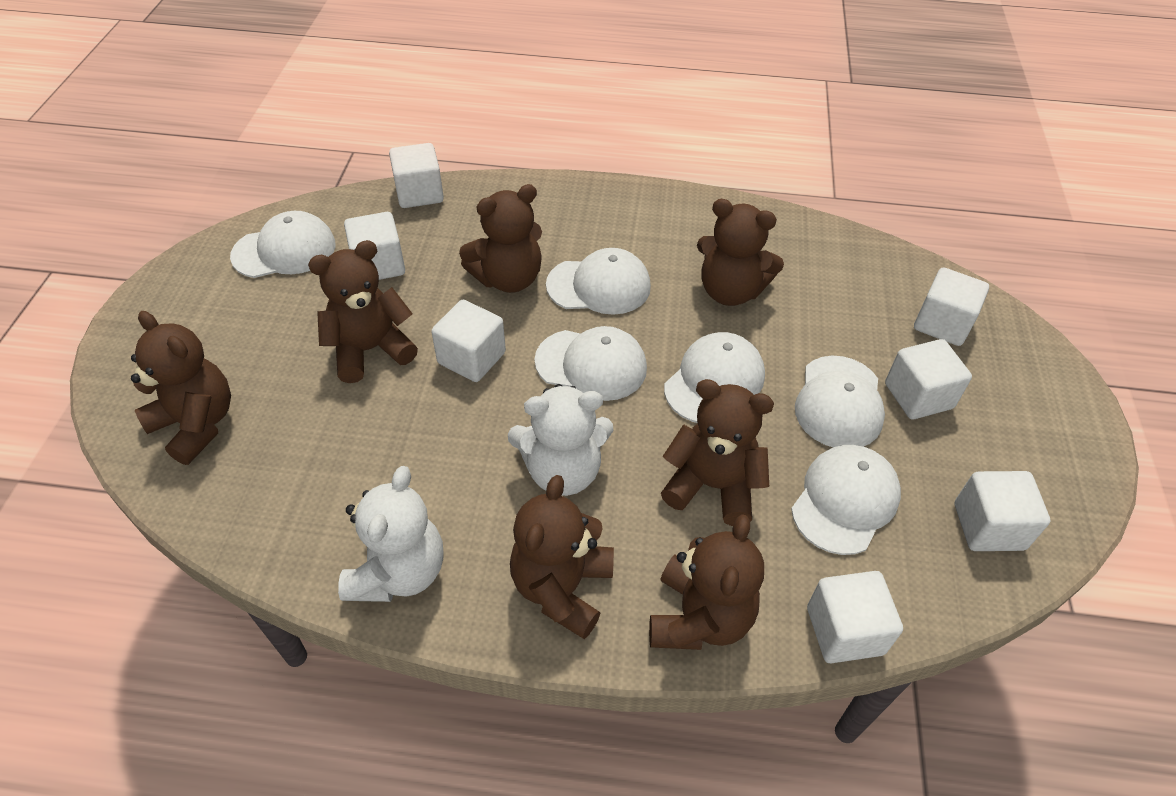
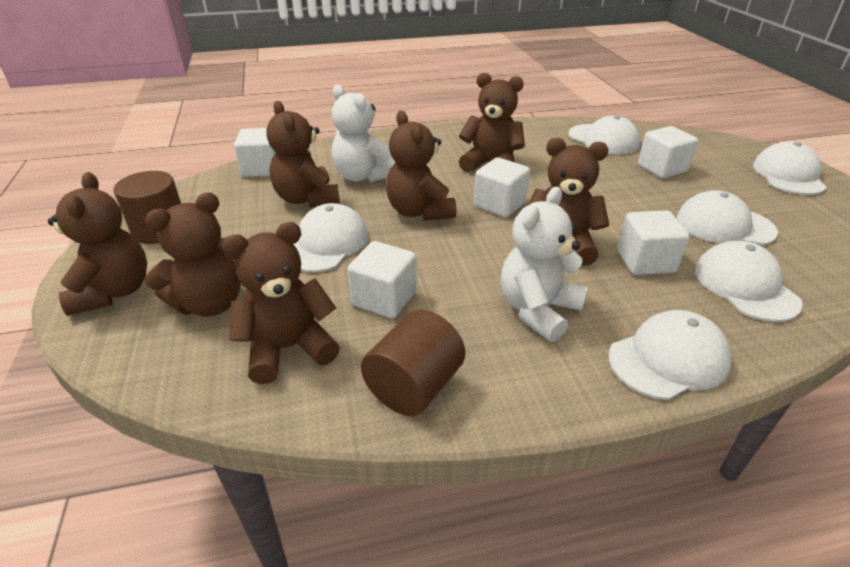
brown cylinder: none = 0 -> [114,171,181,244] [361,310,465,416] = 2
white cube: [344,212,405,280] [389,143,444,208] [431,300,506,382] [807,571,903,663] [885,339,972,419] [914,267,989,346] [955,471,1050,551] = 7 -> [234,128,276,177] [347,241,417,318] [474,157,530,217] [617,210,689,275] [638,126,698,179] = 5

